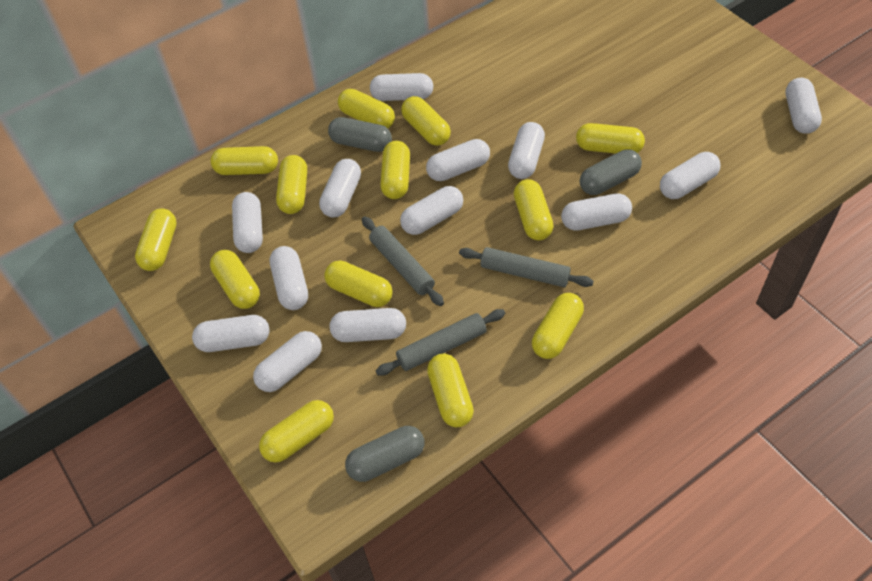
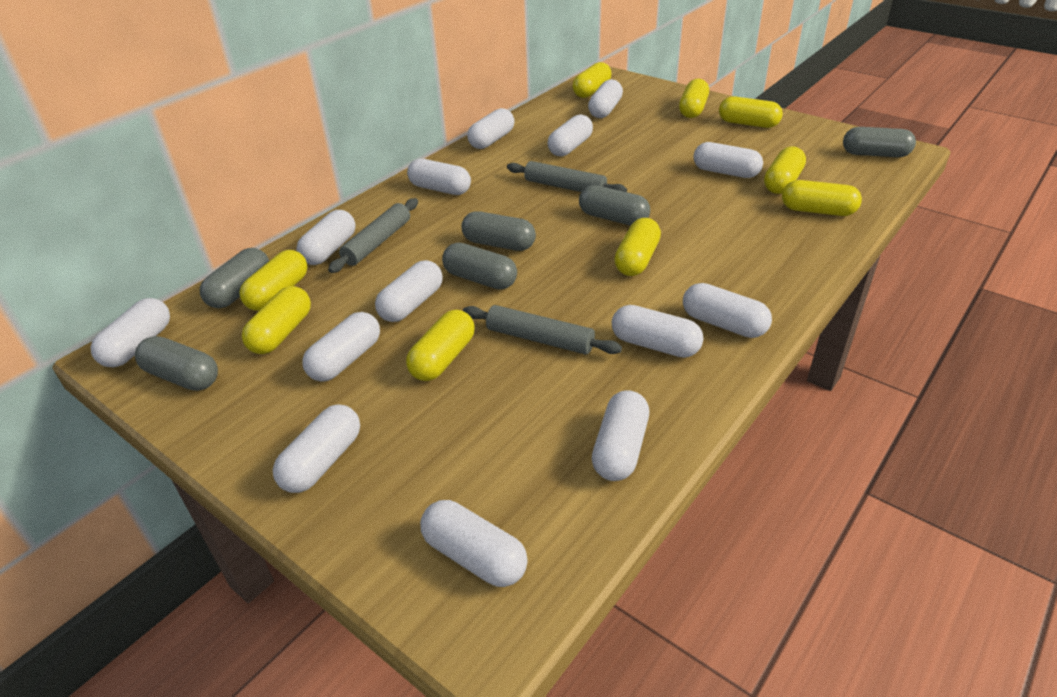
grey capsule: [328,117,392,152] [345,426,424,482] [580,149,642,195] = 3 -> [135,336,218,391] [200,248,269,308] [442,243,517,290] [462,211,536,251] [579,185,650,226] [843,127,916,157] = 6
white capsule: [192,315,270,352] [232,192,263,253] [253,331,322,392] [269,246,308,310] [319,159,361,218] [330,308,406,342] [370,73,433,101] [400,186,463,235] [426,139,490,181] [508,122,545,179] [561,193,632,231] [660,152,720,199] [786,78,822,134] = 13 -> [91,298,170,367] [273,404,360,493] [296,210,355,265] [302,312,380,382] [375,260,443,322] [407,159,471,195] [420,500,528,587] [467,108,514,149] [547,115,593,157] [588,79,623,118] [592,390,649,481] [612,305,704,358] [683,283,772,338] [693,142,763,178] = 14
yellow capsule: [135,208,177,271] [210,250,260,309] [211,146,278,175] [259,400,334,463] [276,155,307,214] [324,260,393,307] [338,89,395,128] [380,141,410,199] [401,96,451,146] [427,354,474,427] [514,179,554,241] [532,293,584,359] [576,123,645,154] = 13 -> [239,250,308,311] [242,286,311,354] [406,310,475,381] [573,62,611,98] [614,218,661,276] [679,79,709,118] [719,96,783,128] [764,146,806,194] [782,180,862,216] = 9

